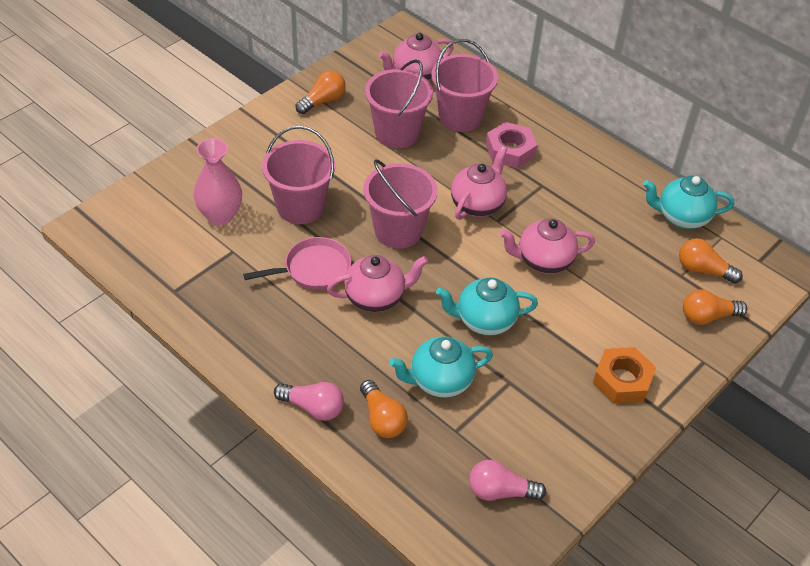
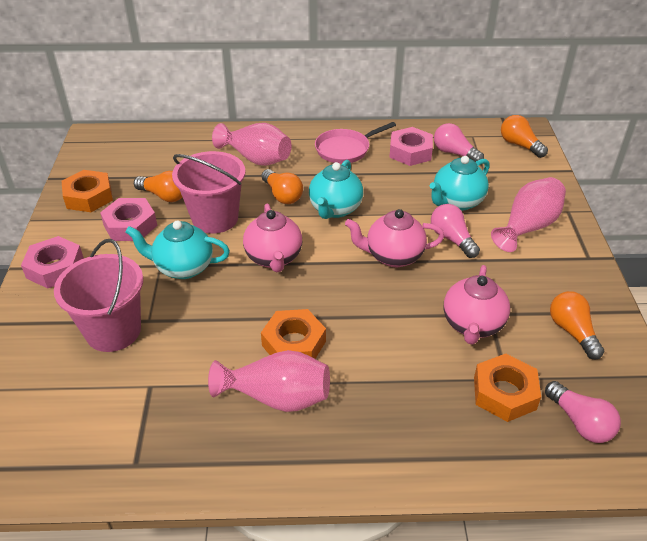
orange nut: [593,347,656,404] = 1 -> [62,170,113,212] [261,309,326,359] [474,354,541,422] = 3
pink bucket: [262,126,335,224] [363,160,438,249] [365,59,433,148] [431,39,498,132] = 4 -> [54,239,143,352] [172,151,246,234] = 2
pink light bulb: [274,382,344,421] [469,460,546,501] = 2 -> [431,204,480,258] [434,123,484,162] [545,381,621,443] = 3
pink nut: [486,122,537,168] = 1 -> [21,236,84,288] [100,198,157,241] [389,127,433,166] = 3
pink teapot: [327,255,428,312] [379,33,454,81] [451,146,508,220] [500,218,595,274] = 4 -> [243,204,302,272] [345,209,444,267] [444,265,510,345] = 3
pink vase: [194,138,242,225] = 1 -> [208,350,330,412] [212,123,292,166] [491,177,566,252] = 3

